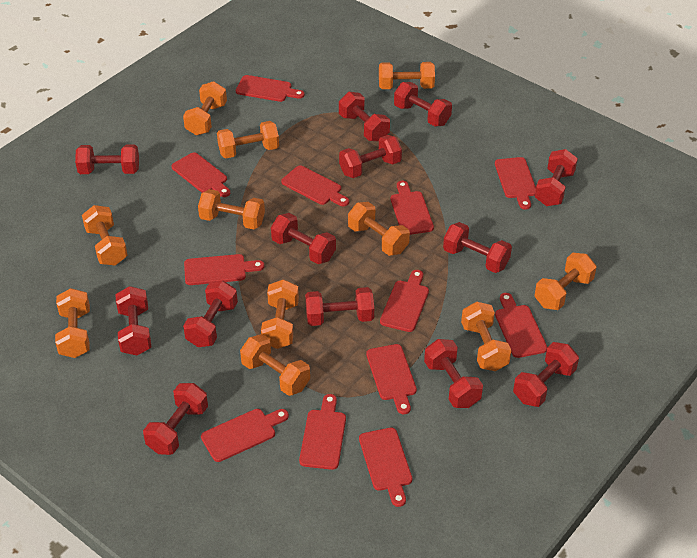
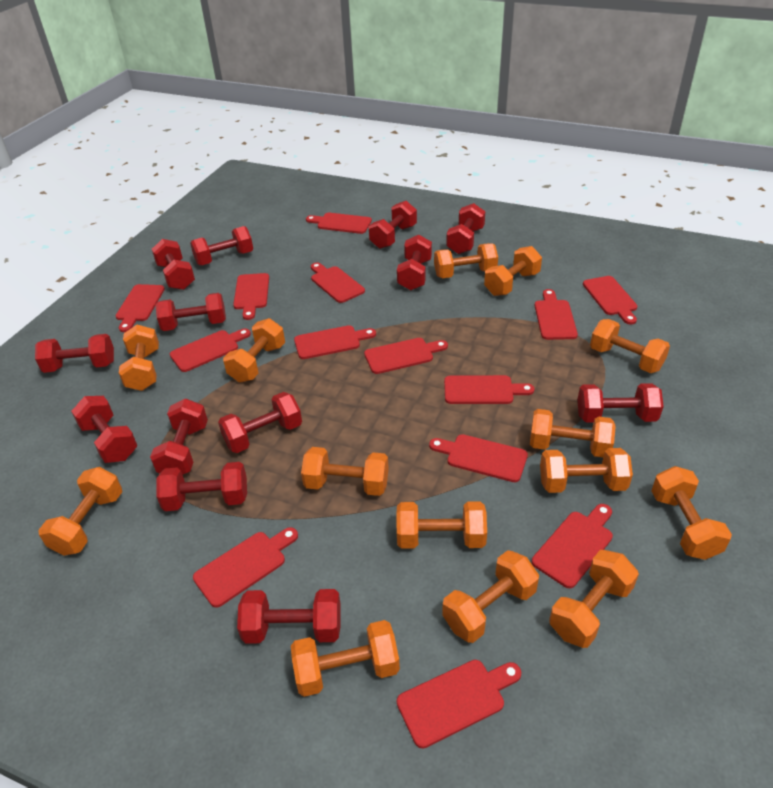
orange dumbbell: [55,288,90,358] [82,205,128,265] [183,81,227,135] [198,189,265,229] [217,121,279,158] [240,334,310,396] [261,279,299,349] [348,202,410,256] [379,62,435,89] [461,302,511,371] [535,253,597,310] = 11 -> [38,467,123,556] [119,325,159,391] [223,318,285,382] [291,620,400,697] [301,447,389,496] [397,501,487,549] [434,243,498,278] [442,550,539,643] [484,246,542,296] [530,409,616,457] [540,448,633,493] [549,550,639,648] [590,319,670,373] [651,466,732,560] = 14
red cutting board: [171,152,230,197] [184,254,264,285] [201,409,289,462] [236,75,305,102] [281,165,349,206] [299,394,346,470] [359,428,412,507] [366,344,417,414] [380,270,429,332] [391,181,434,235] [495,157,536,210] [495,293,547,358] = 12 -> [116,284,165,332] [170,328,251,372] [193,527,298,608] [233,273,269,320] [294,325,376,359] [306,213,372,234] [311,262,365,303] [364,338,448,374] [397,660,521,748] [429,434,528,482] [444,375,534,404] [532,504,613,588] [535,289,578,340] [583,276,637,325] = 14

